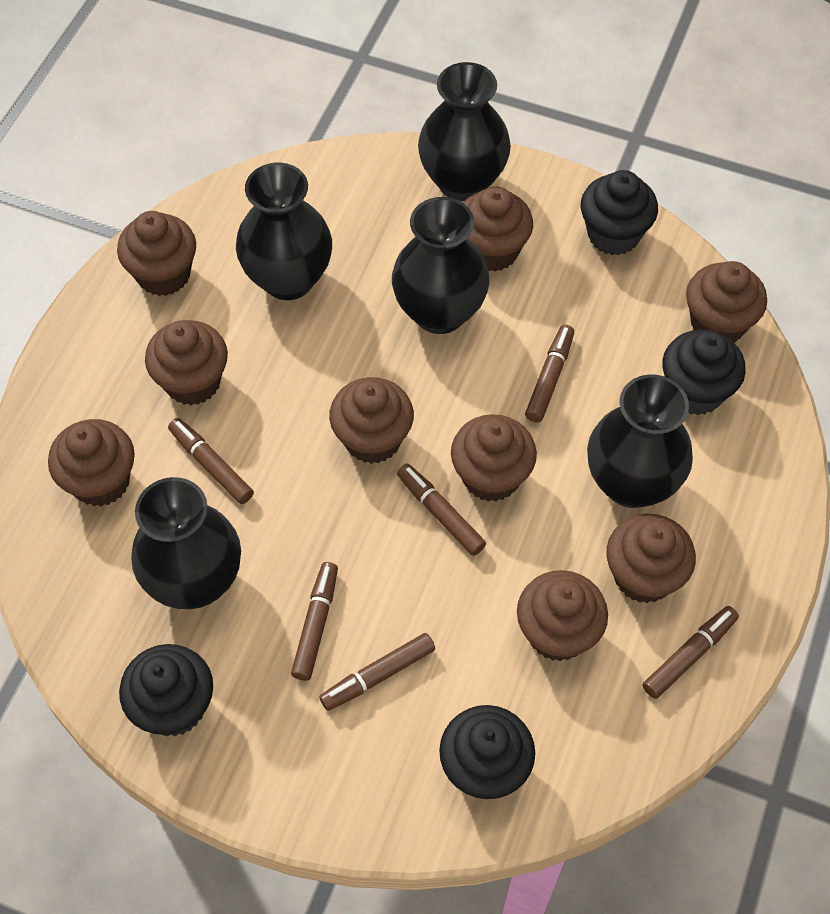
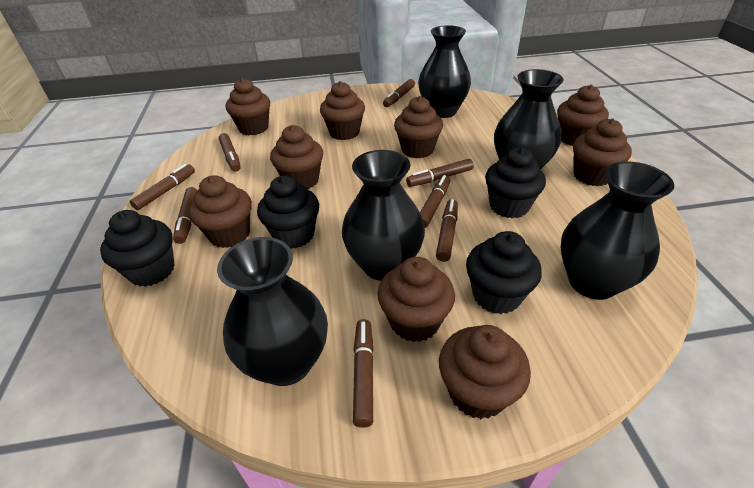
brown marker: [168,418,254,504] [291,562,338,681] [319,633,435,711] [397,464,486,556] [525,325,574,423] [642,606,739,699] = 6 -> [130,164,195,210] [173,187,198,244] [219,133,241,172] [353,319,374,428] [383,79,415,107] [406,159,474,187] [420,175,450,228] [436,199,458,262] = 8

